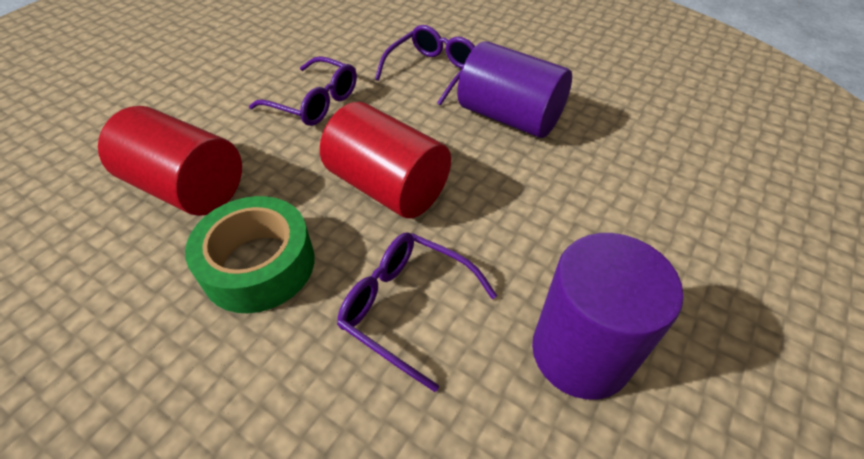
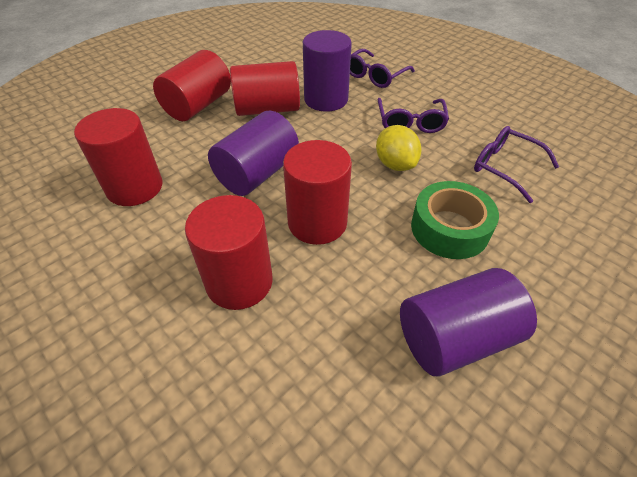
purple cylinder: [457,41,572,138] [532,233,684,400] = 2 -> [208,111,299,196] [303,30,352,112] [400,268,537,377] = 3
red cylinder: [98,106,242,216] [320,102,451,219] = 2 -> [74,108,162,206] [153,50,231,121] [185,195,273,310] [230,61,300,116] [283,140,352,245] = 5
yellow lemon: none = 0 -> [376,125,422,171] = 1

